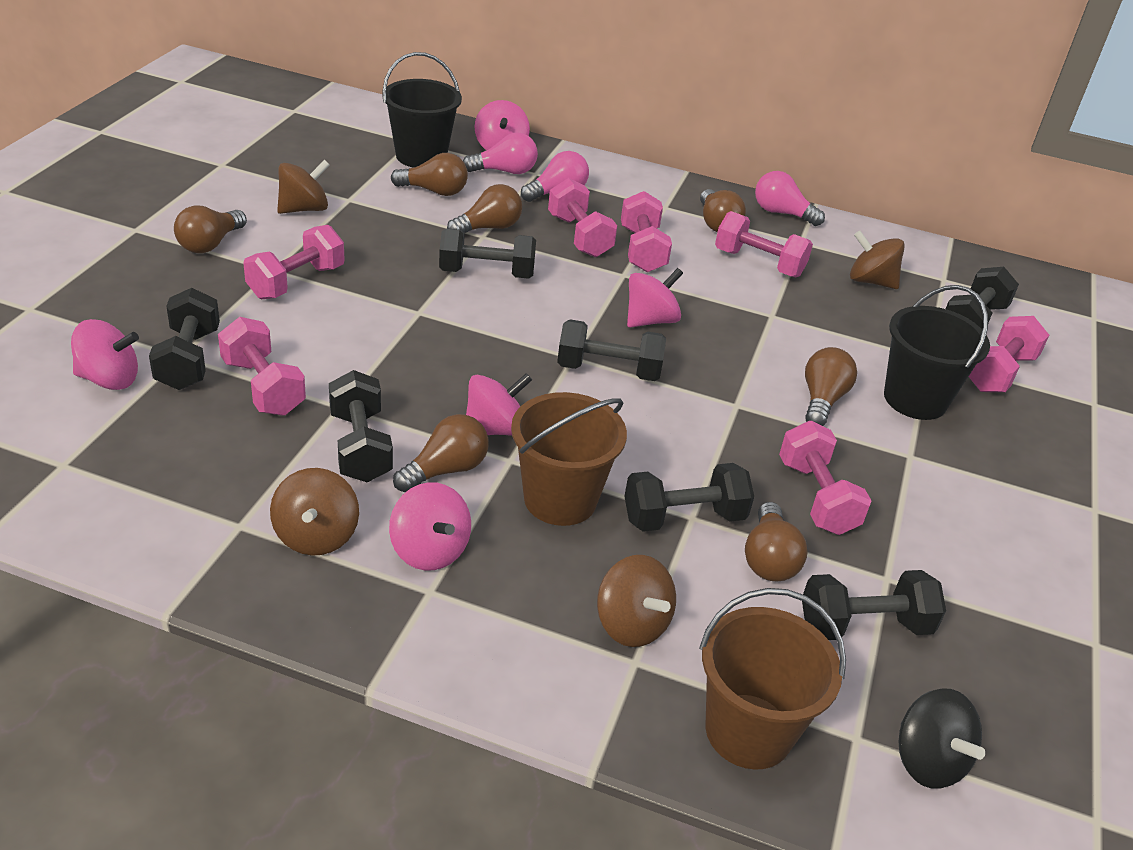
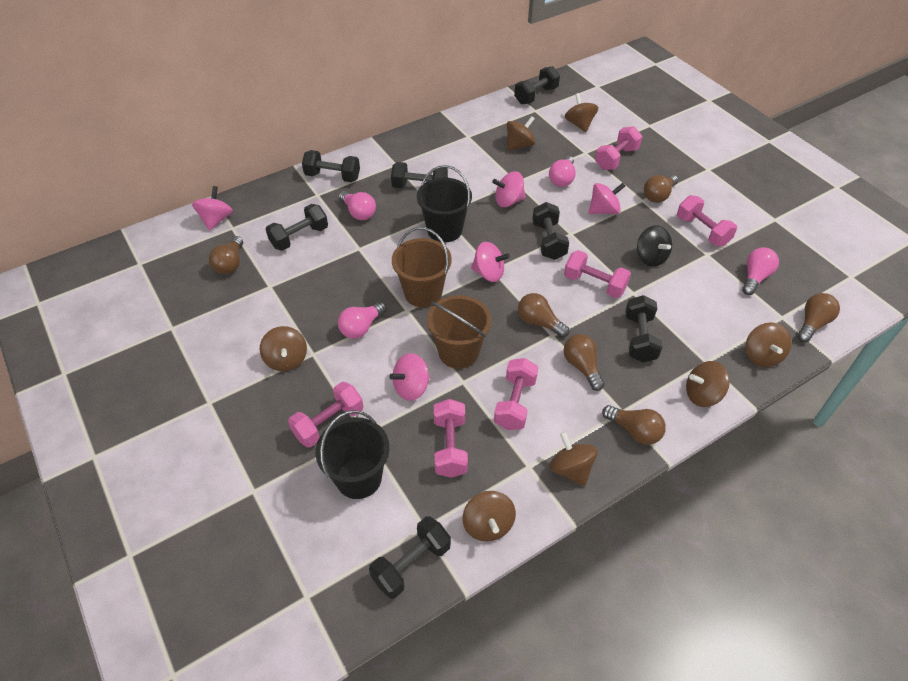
brown light bulb: [174,205,247,253] [391,153,468,196] [393,414,489,492] [447,184,522,233] [700,189,746,232] [745,502,807,581] [805,347,857,426] = 7 -> [209,236,243,274] [518,293,569,338] [564,334,605,391] [602,405,666,445] [644,175,678,203] [797,293,840,342] = 6
brown spinning top: [270,468,359,556] [277,160,330,214] [597,555,676,647] [850,231,905,289] = 4 -> [260,326,307,371] [463,491,516,542] [507,116,535,151] [549,432,598,486] [565,93,598,132] [686,361,730,407] [746,322,791,367] = 7
pink dumbbell: [218,317,306,416] [243,225,344,299] [548,178,617,257] [621,191,672,272] [715,211,813,277] [779,421,872,535] [969,316,1049,392] = 7 -> [288,382,363,447] [434,399,468,478] [494,358,538,430] [564,250,631,298] [595,126,643,170] [677,195,737,246] = 6
pink light bulb: [463,132,538,174] [521,151,589,202] [755,171,825,226] = 3 -> [338,302,387,339] [339,191,376,220] [549,156,576,187] [742,247,779,295] = 4

